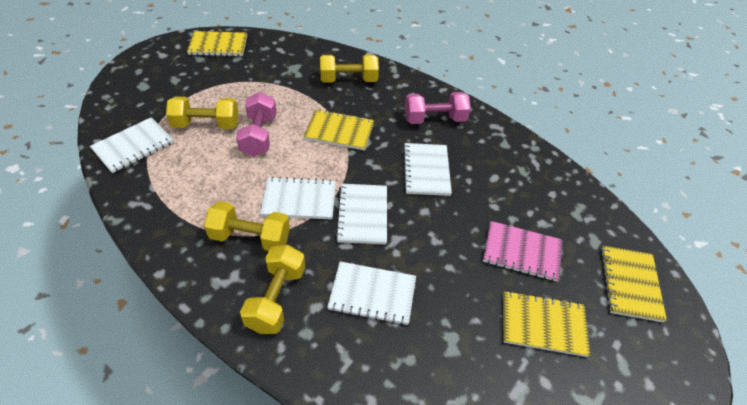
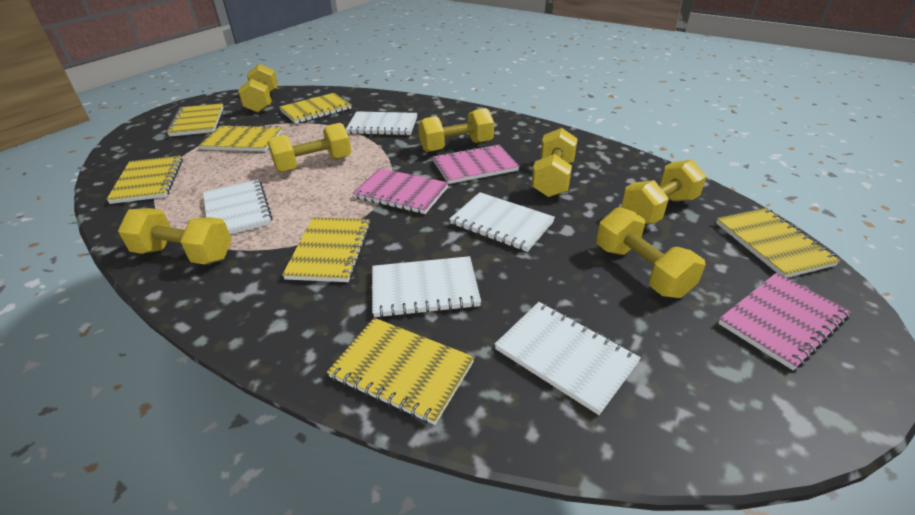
pink dumbbell: [236,92,276,157] [405,92,471,124] = 2 -> none = 0
pink notebook: [483,221,562,282] = 1 -> [352,168,448,214] [433,144,519,184] [718,273,851,370] = 3
yellow dumbbell: [166,97,238,129] [204,201,290,251] [240,245,305,334] [320,54,379,83] = 4 -> [118,208,232,264] [238,64,278,113] [268,123,351,172] [418,108,494,152] [531,128,578,197] [596,207,706,298] [621,159,707,224] = 7
yellow notebook: [187,31,247,56] [304,109,374,151] [503,291,590,357] [601,246,667,323] = 4 -> [106,156,183,204] [167,103,224,137] [199,124,283,151] [279,93,352,124] [282,217,371,282] [327,318,474,425] [716,208,840,278] = 7

